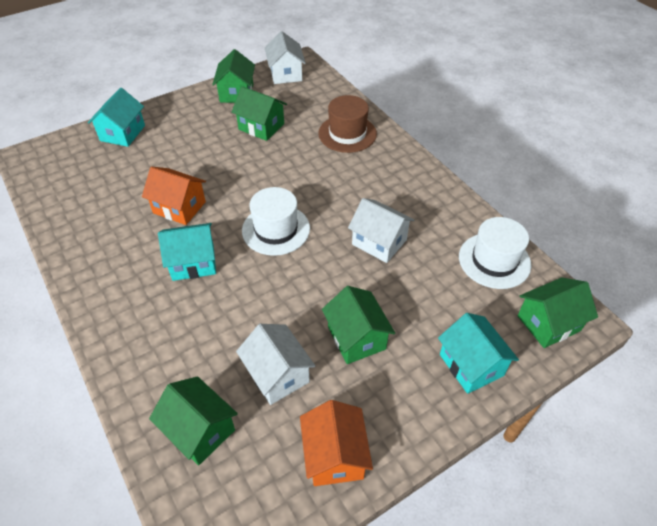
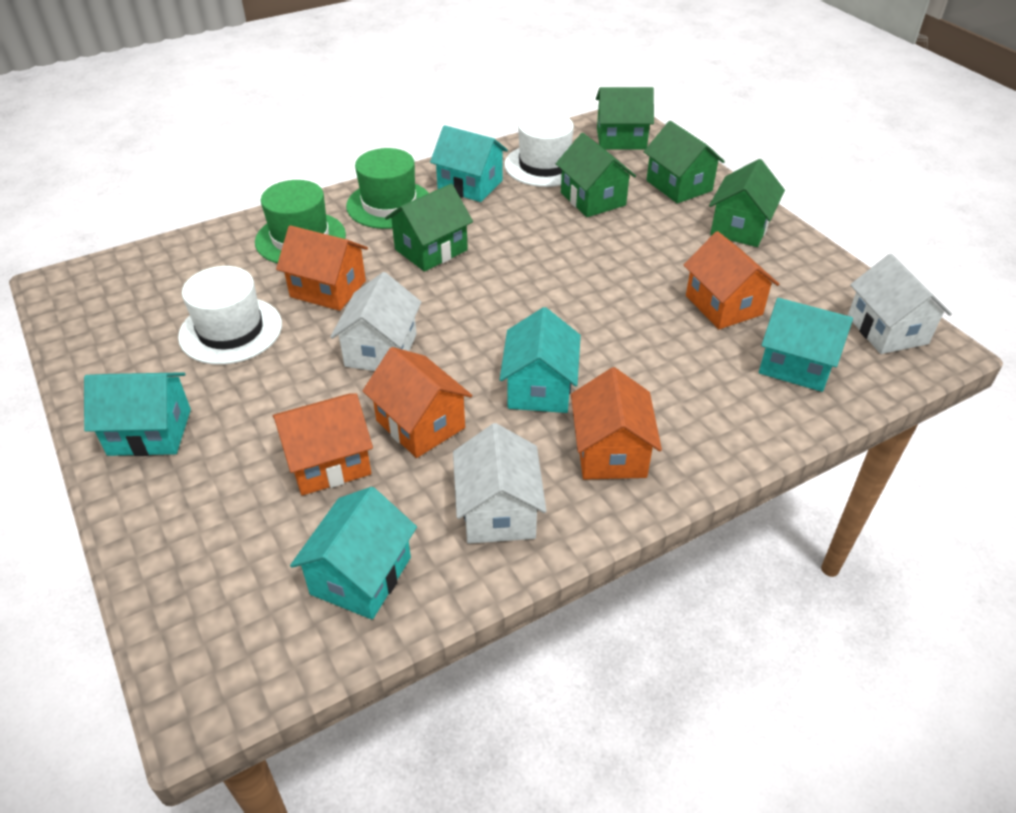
brown hat: [318,95,377,153] = 1 -> none = 0
green hat: none = 0 -> [255,180,346,263] [346,148,429,229] = 2
orange house: [142,167,206,225] [300,400,373,486] = 2 -> [273,393,373,496] [276,225,368,311] [363,347,472,458] [571,367,662,480] [684,231,779,329] = 5
turquoise house: [88,88,145,147] [158,223,216,281] [438,313,519,394] = 3 -> [84,372,191,456] [290,487,417,620] [430,125,508,202] [500,307,581,413] [759,298,853,392] = 5

